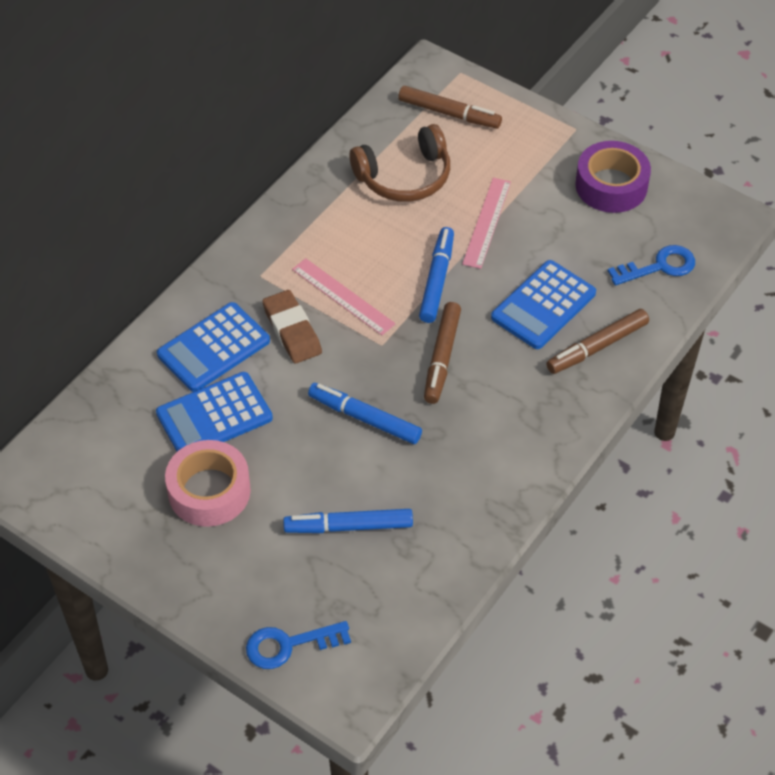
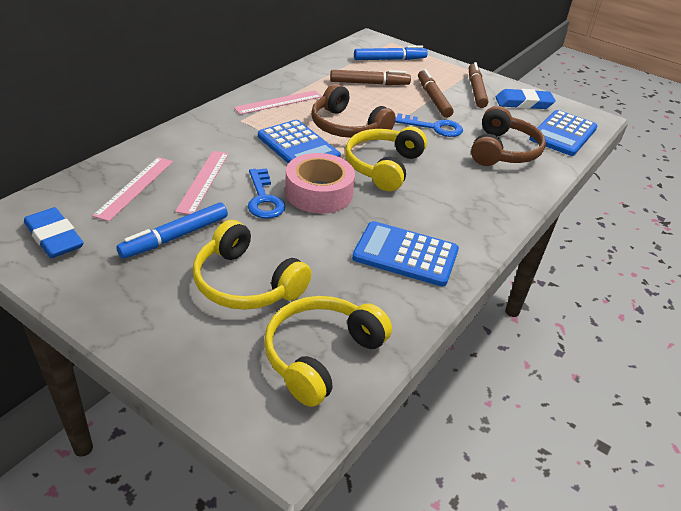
blue eraser: none = 0 -> [24,207,84,258] [496,89,556,109] = 2
blue marker: [283,509,413,533] [308,383,422,444] [419,227,454,323] = 3 -> [116,203,228,259] [354,45,428,60] = 2
brown eraser: [262,290,322,363] = 1 -> none = 0
brown headphones: [350,124,450,202] = 1 -> [311,84,396,138] [471,106,546,166] = 2
pink ruler: [292,258,396,335] [462,178,511,269] = 2 -> [92,157,173,221] [175,151,229,215] [234,90,322,115] = 3
purple tape: [575,141,651,213] = 1 -> none = 0
yellow headphones: none = 0 -> [193,220,312,310] [264,296,392,407] [345,126,427,191] = 3

